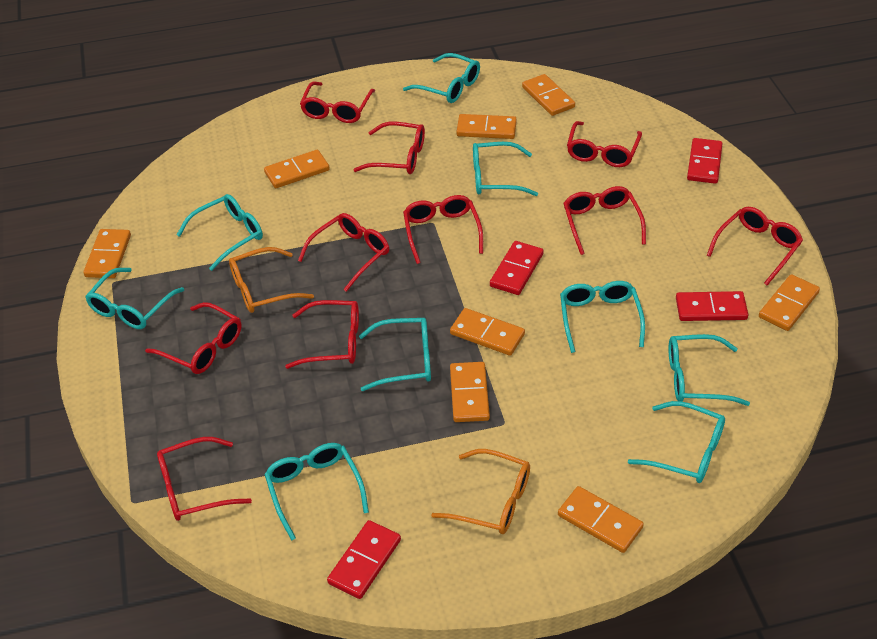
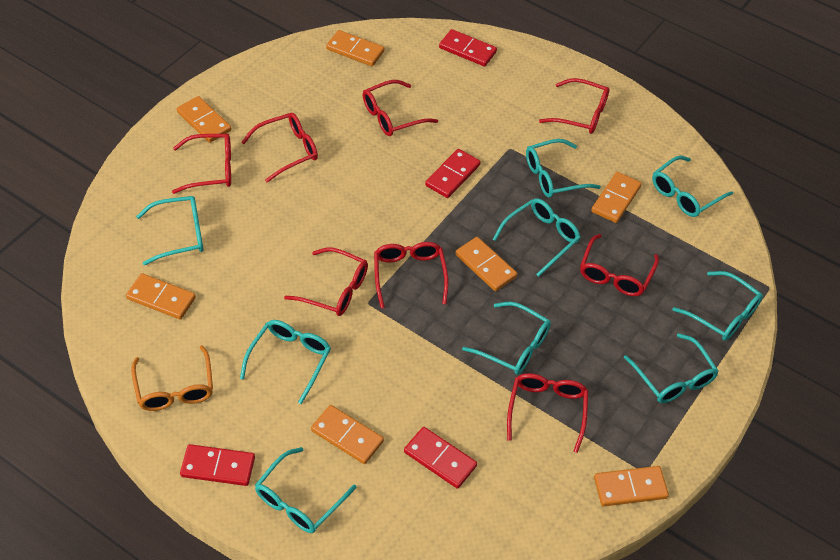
orange domino: [83,229,131,278] [264,149,330,188] [450,308,525,356] [450,362,490,422] [456,114,517,139] [522,74,575,116] [558,486,644,553] [759,274,820,331] = 8 -> [126,273,196,320] [177,96,231,143] [311,405,384,464] [326,30,384,66] [455,237,517,291] [591,172,642,223] [594,466,669,506] = 7
orange glasses: [229,247,314,313] [431,449,530,534] = 2 -> [131,345,213,411] = 1
red glasses: [145,302,241,374] [157,437,252,521] [285,300,359,369] [298,213,389,292] [300,82,375,123] [353,122,425,174] [403,195,483,264] [563,186,646,255] [567,121,642,167] [707,207,803,285] = 10 -> [172,134,231,194] [242,113,318,182] [284,247,368,316] [363,80,438,136] [374,242,448,308] [507,373,588,453] [539,78,609,134] [580,234,659,296] = 8

